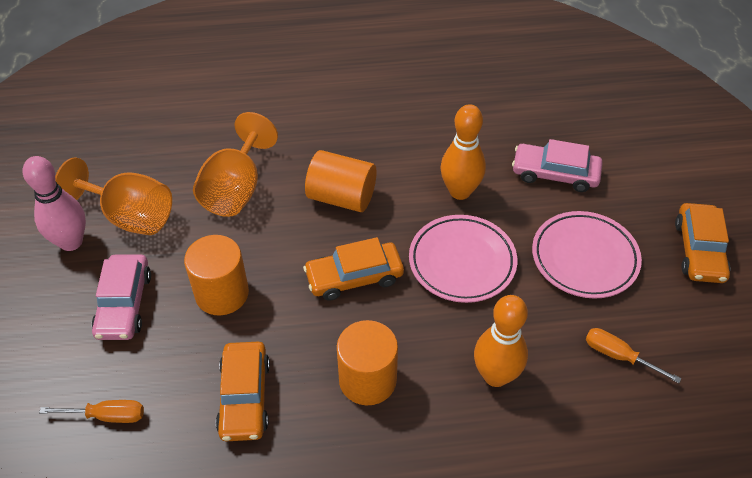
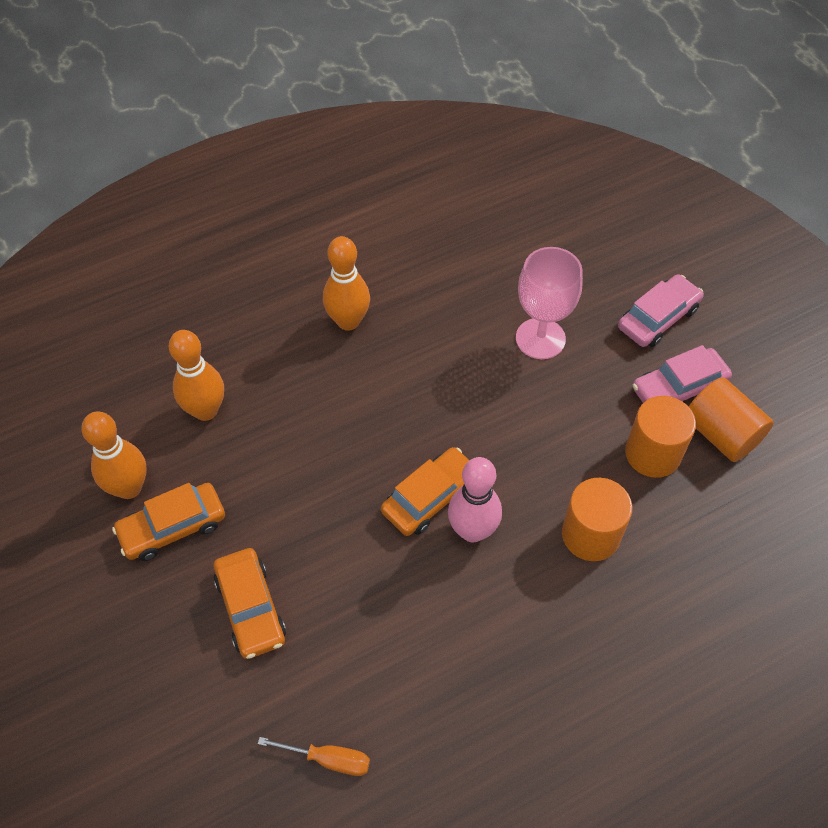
orange bowling pin: [440,104,486,200] [474,295,528,387] = 2 -> [81,411,147,499] [169,330,224,421] [323,236,370,331] = 3
orange goblet: [55,157,172,235] [193,112,278,217] = 2 -> none = 0
orange screwdriver: [39,400,144,423] [585,328,682,383] = 2 -> [258,737,370,776] = 1
pink goblet: none = 0 -> [516,247,583,359] = 1
pink plate: [409,215,517,303] [532,211,642,299] = 2 -> none = 0

